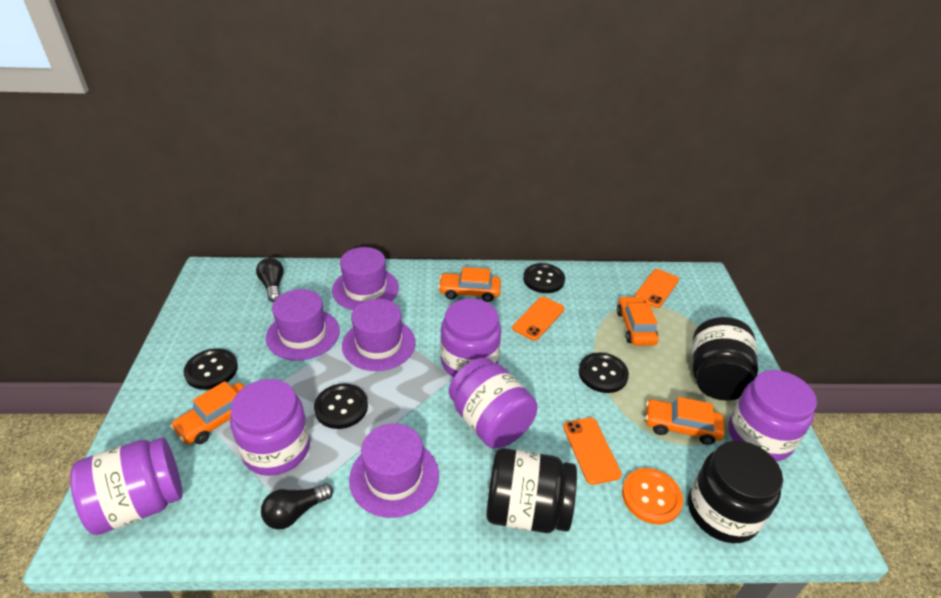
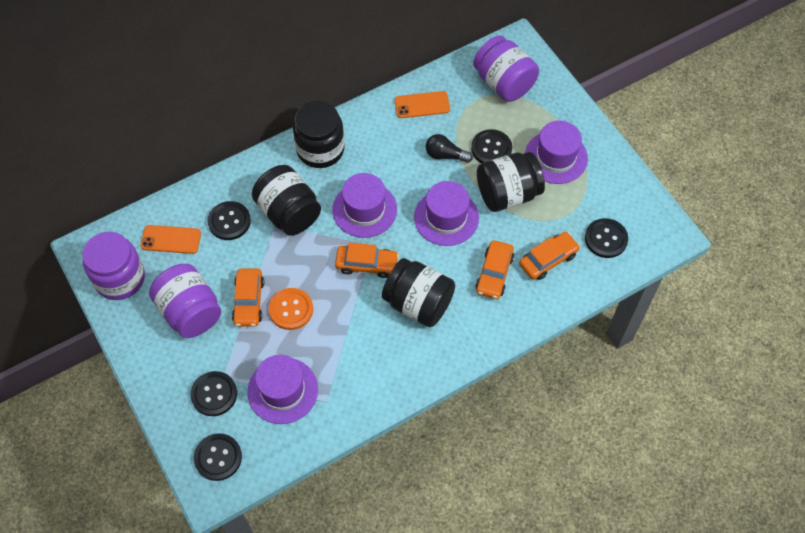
black button: [183,348,238,390] [314,383,368,429] [523,263,565,293] [579,352,629,393] = 4 -> [190,371,237,416] [194,433,242,481] [208,201,251,240] [471,129,512,163] [585,218,628,258] = 5
black jar: [486,448,577,533] [688,441,783,543] [692,317,758,401] = 3 -> [252,165,321,236] [293,101,345,168] [382,258,455,327] [477,152,545,212] = 4
black light bulb: [256,258,284,302] [261,483,333,530] = 2 -> [426,134,473,163] = 1
orange phone: [512,297,565,341] [563,417,622,485] [634,269,679,308] = 3 -> [141,225,201,254] [395,91,450,118] = 2
purple jar: [70,437,182,535] [230,379,310,476] [440,298,501,377] [449,358,538,448] [729,370,817,461] = 5 -> [82,232,145,300] [149,264,221,338] [473,36,539,102] = 3

